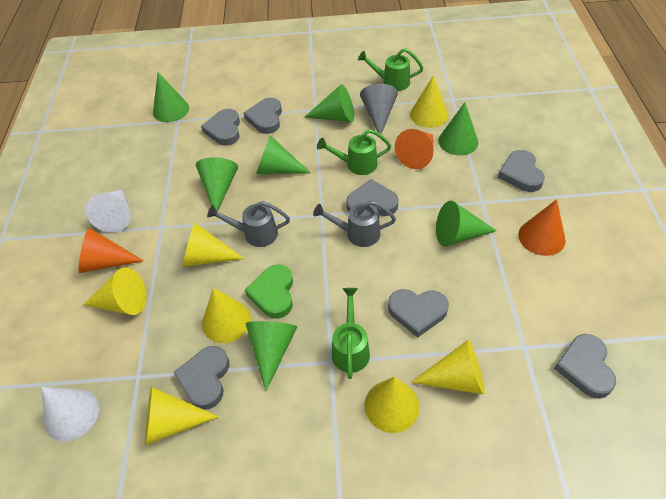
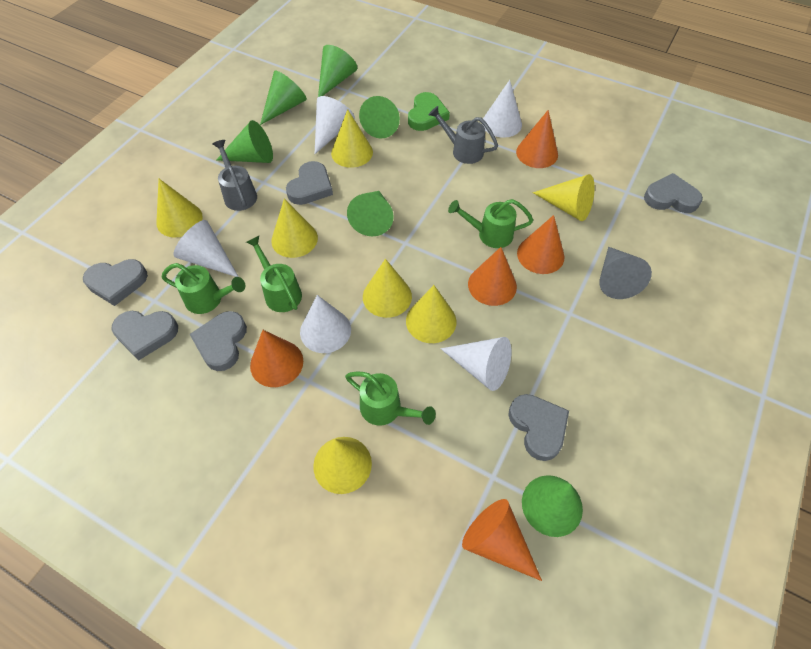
green cone: [153,72,189,122] [196,157,238,212] [246,321,297,391] [256,135,311,174] [305,84,354,122] [436,201,497,247] [438,102,478,155] = 7 -> [216,120,273,163] [260,71,307,125] [318,45,357,97] [347,191,394,236] [359,96,400,138] [522,475,583,537] = 6
green watering can: [317,129,391,175] [332,288,370,379] [358,48,423,91] = 3 -> [162,263,245,314] [246,236,302,312] [345,372,436,425] [448,199,533,248] = 4
grey heart: [173,346,229,410] [201,109,240,146] [244,98,282,134] [346,179,399,216] [388,289,449,338] [498,150,545,192] [554,334,616,399] = 7 -> [83,259,148,306] [111,311,178,361] [190,311,247,371] [286,161,333,205] [508,394,569,461] [644,173,703,213] = 6
orange cone: [79,228,144,273] [395,129,433,169] [518,199,566,256] = 3 -> [250,330,303,387] [462,499,542,581] [468,247,517,306] [516,110,558,168] [517,215,565,274] = 5
white cone: [41,387,99,442] [85,190,131,232] = 2 -> [173,220,239,277] [300,295,351,353] [315,96,355,154] [440,337,511,391] [482,80,522,138] = 5

